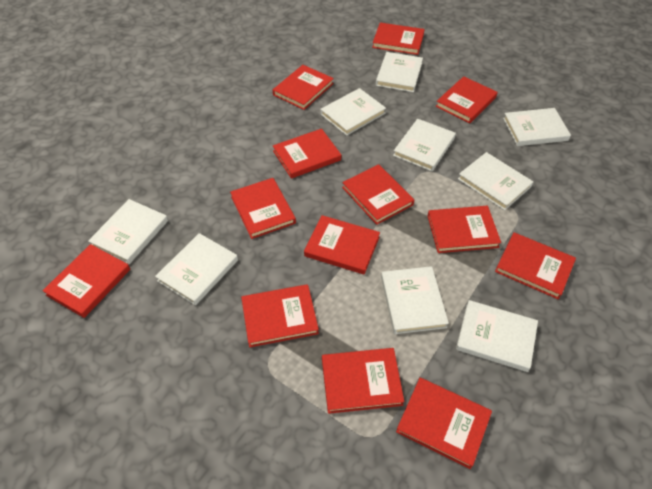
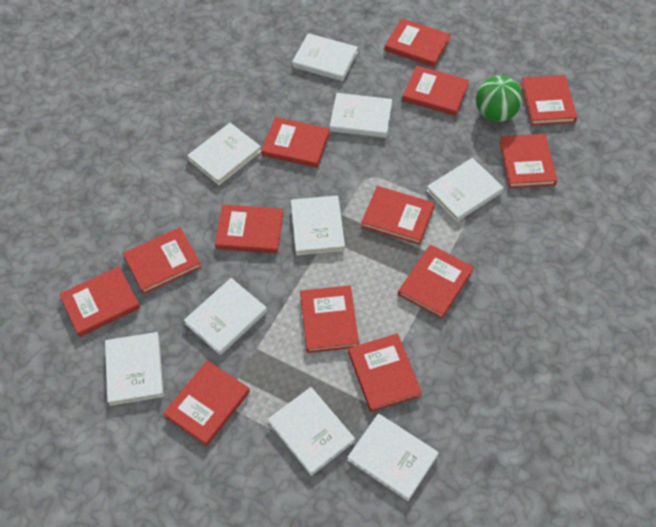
green ball: none = 0 -> [476,75,522,122] = 1

